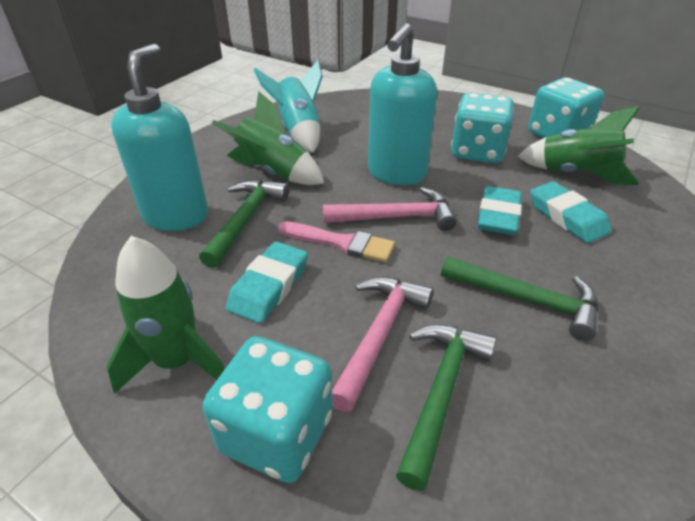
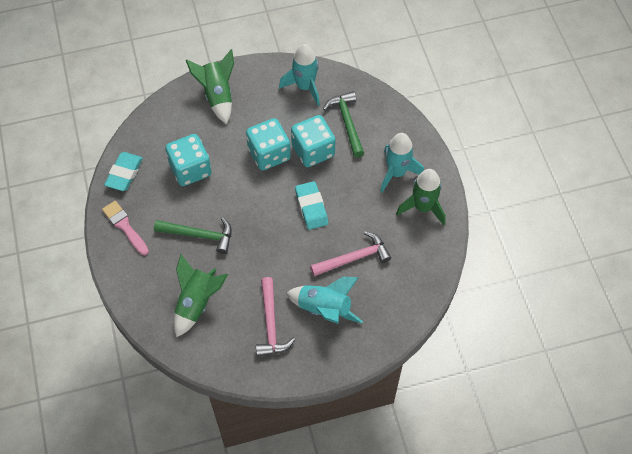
green hammer: [199,179,289,268] [396,324,497,491] [441,256,599,341] = 3 -> [154,218,232,254] [323,91,364,158] = 2
turquoise eraser: [226,242,308,323] [477,186,522,235] [530,181,612,243] = 3 -> [104,152,143,191] [295,181,328,230] = 2
turquoise rocket: [254,60,323,153] = 1 -> [279,44,320,106] [286,277,363,324] [380,133,424,193] = 3
turquoise soap dispenser: [111,44,208,231] [368,23,437,185] = 2 -> none = 0

